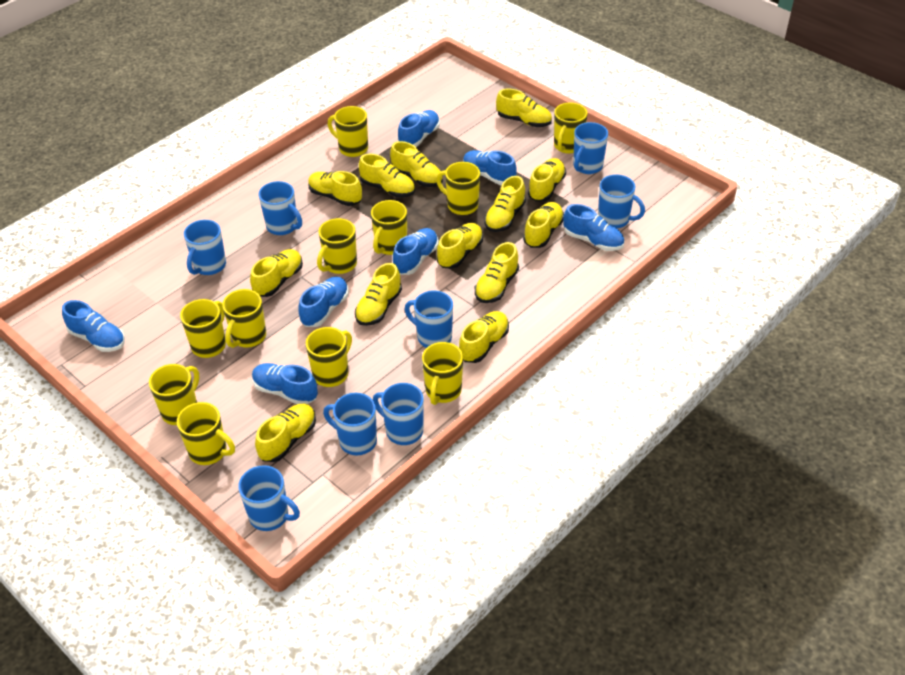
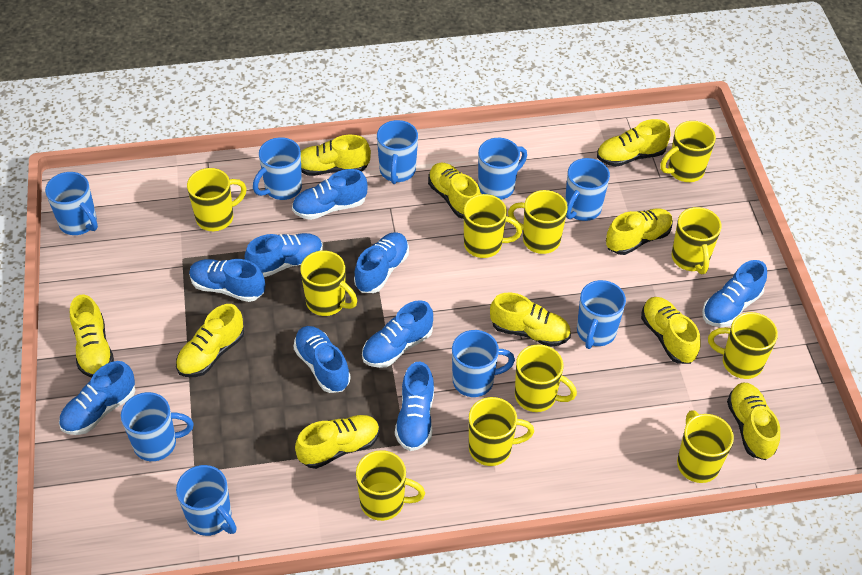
blue mug: [184,220,226,275] [238,465,300,531] [259,181,302,235] [323,393,377,455] [373,383,424,445] [405,290,453,348] [573,122,608,174] [598,174,645,228] = 8 -> [45,172,98,235] [121,392,193,461] [176,465,237,536] [253,137,302,200] [377,120,418,184] [452,330,515,397] [478,138,527,200] [565,158,610,221] [577,280,626,349] = 9
blue shoe: [62,300,125,352] [252,363,318,404] [299,277,349,327] [392,228,439,275] [398,110,440,147] [463,150,517,186] [563,204,624,251] = 7 -> [59,361,135,435] [189,259,265,302] [244,233,323,277] [292,169,368,220] [293,326,350,393] [354,232,409,293] [362,300,433,368] [395,361,434,451] [702,260,767,327] = 9
yellow shoe: [250,249,303,297] [255,404,316,462] [308,171,362,206] [355,263,402,326] [359,154,415,197] [390,141,443,187] [437,223,483,269] [459,311,509,363] [475,242,519,303] [484,176,526,232] [496,88,552,127] [523,202,564,248] [528,158,566,201] = 13 -> [70,295,114,377] [176,304,244,377] [295,415,379,469] [301,135,371,176] [428,163,481,219] [490,293,571,347] [597,119,671,167] [606,208,673,255] [641,297,701,364] [727,382,780,460] = 10

